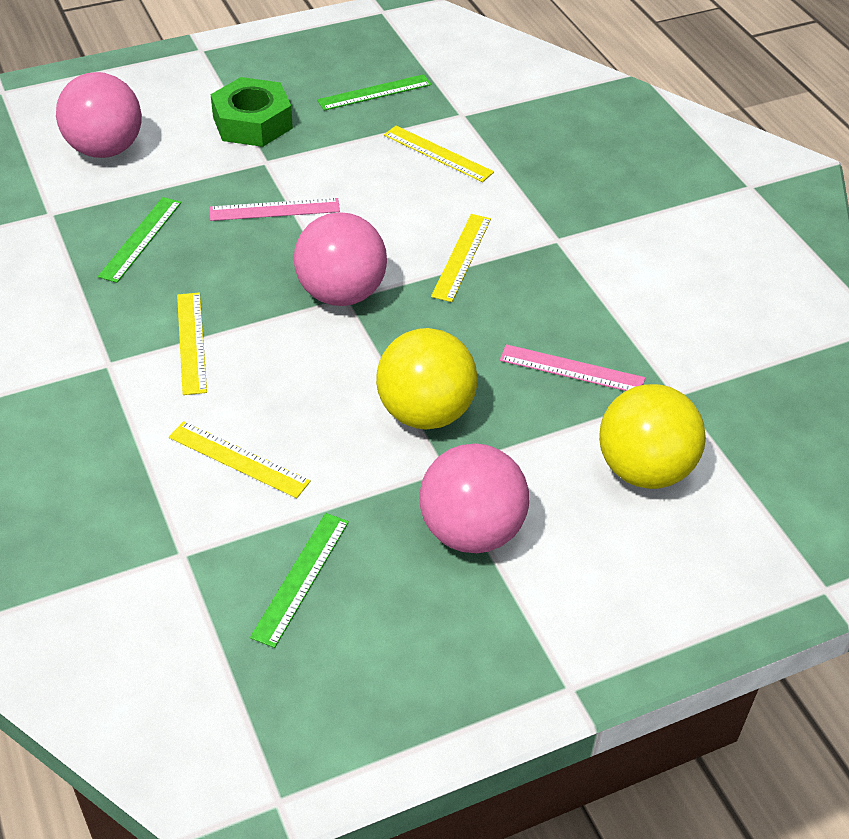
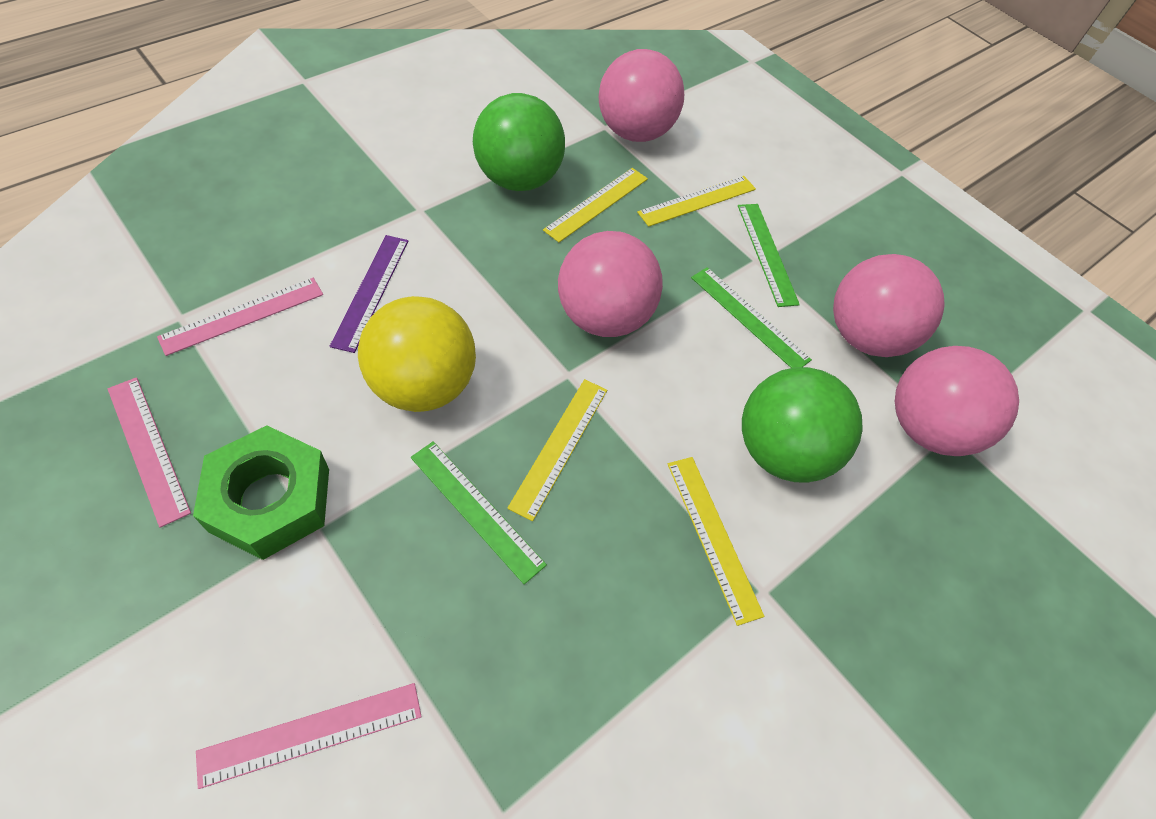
green ball: none = 0 -> [473,93,565,191] [742,367,863,483] = 2
pink ball: [56,72,142,158] [294,212,387,306] [419,443,529,553] = 3 -> [558,231,663,337] [599,49,684,142] [833,254,945,357] [895,346,1019,456] = 4
pink ruler: [210,198,340,221] [500,344,645,391] = 2 -> [108,377,191,528] [157,278,323,356] [196,683,422,789] = 3
purple ruler: none = 0 -> [330,235,408,353] = 1
yellow ball: [376,328,478,430] [599,384,706,489] = 2 -> [358,296,476,412] = 1

